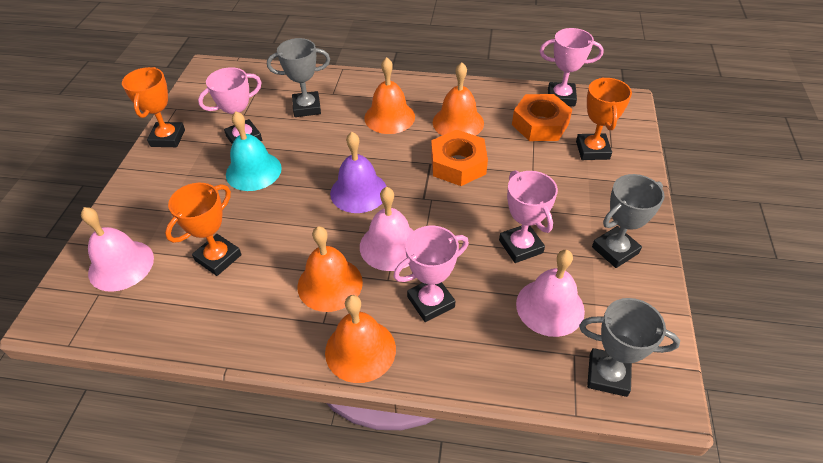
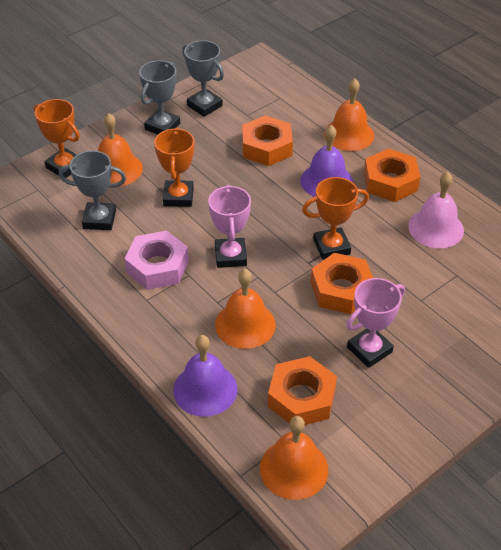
orange nut: [431,130,488,186] [512,94,572,141] = 2 -> [242,115,293,166] [268,356,337,425] [311,253,373,314] [364,148,420,202] = 4
pink bell: [81,207,154,292] [360,187,414,271] [516,250,585,337] = 3 -> [408,172,464,248] = 1
pink nut: none = 0 -> [125,231,189,290] = 1
pink trophy: [198,67,262,144] [393,226,469,322] [499,170,558,263] [540,28,604,106] = 4 -> [208,184,251,268] [347,278,405,368] = 2
purple bell: [330,132,387,213] = 1 -> [173,335,237,417] [300,125,353,197] = 2
turquoise bell: [226,111,282,191] = 1 -> none = 0

